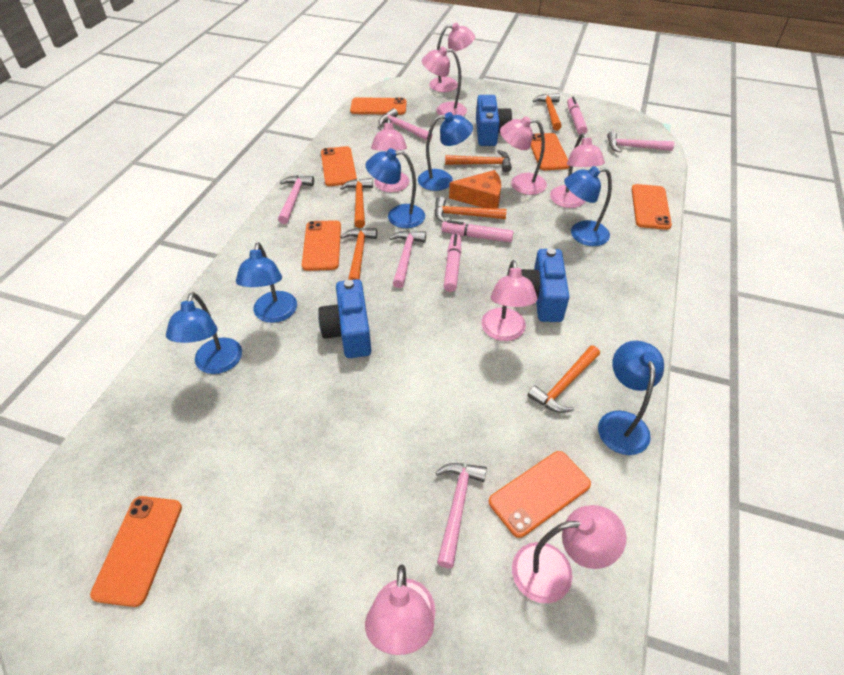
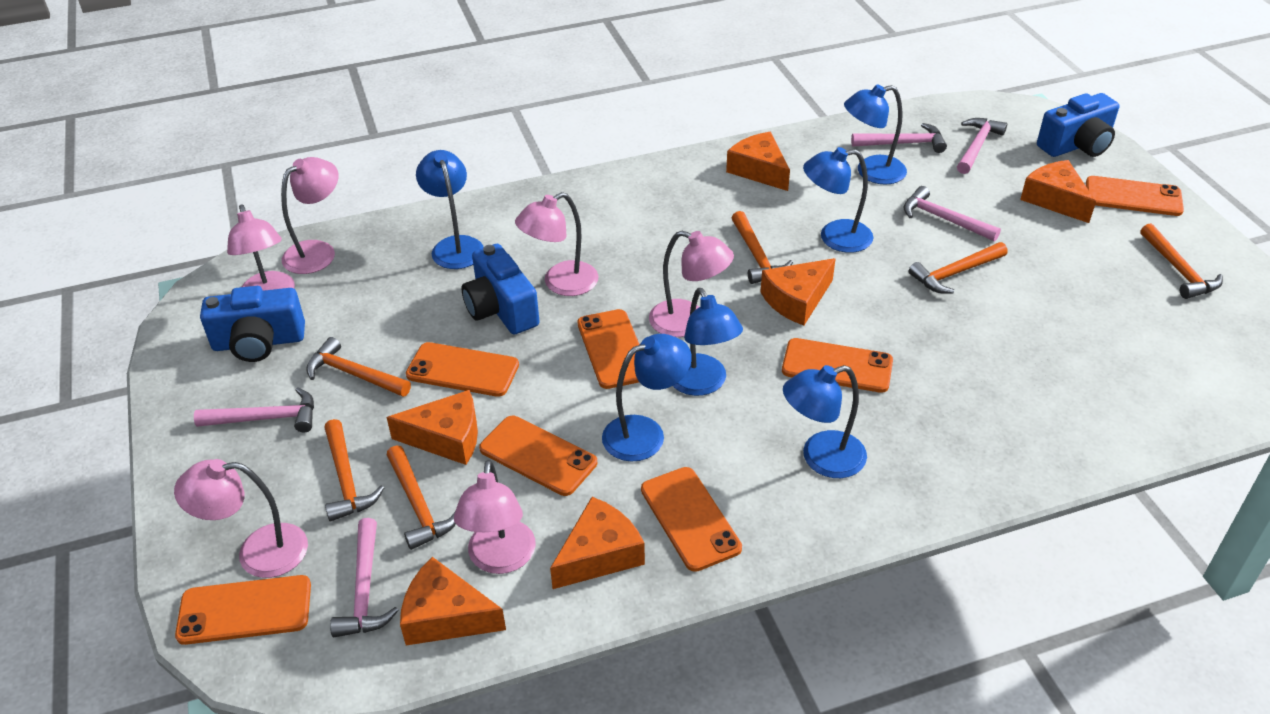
orange cheese: [449,170,501,209] = 1 -> [386,390,478,465] [400,557,506,645] [550,497,645,589] [726,132,790,191] [760,258,836,326] [1020,160,1096,223] = 6
pink lamp: [365,565,435,655] [371,118,409,192] [422,47,467,116] [429,23,475,92] [481,260,537,341] [500,116,547,195] [512,505,626,603] [550,133,605,208] = 8 -> [174,459,308,578] [227,204,295,291] [281,157,339,274] [454,460,536,574] [515,192,598,296] [649,231,734,337] = 6
pink marker: [441,220,514,243] [444,234,461,292] [567,97,587,135] = 3 -> none = 0

